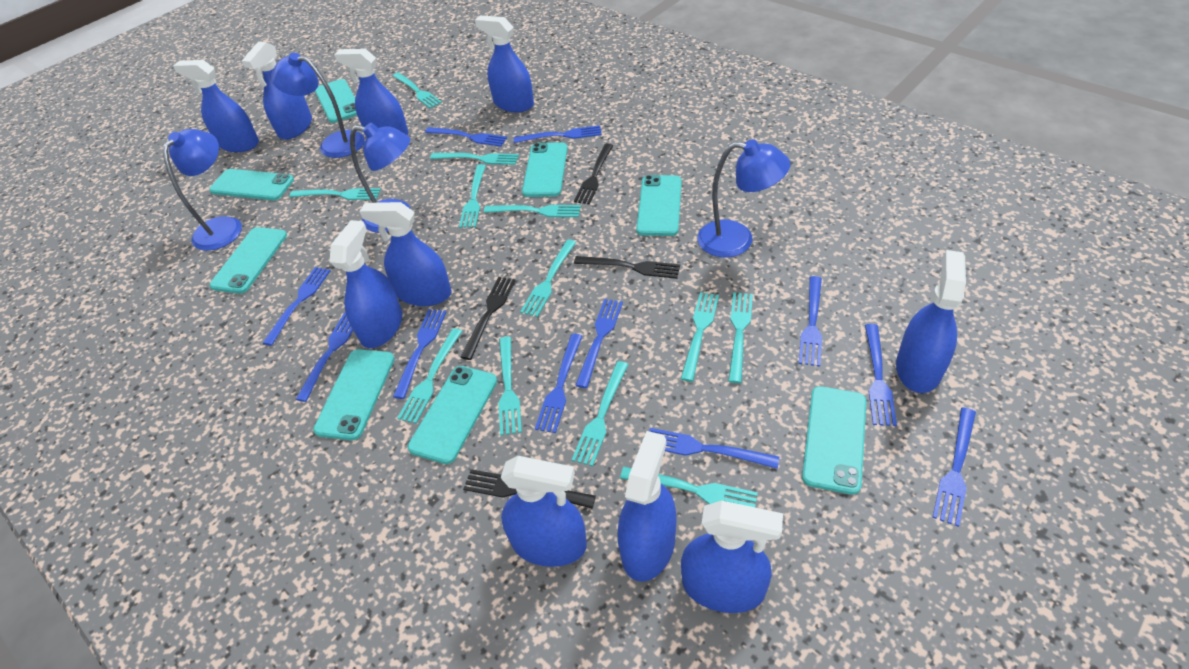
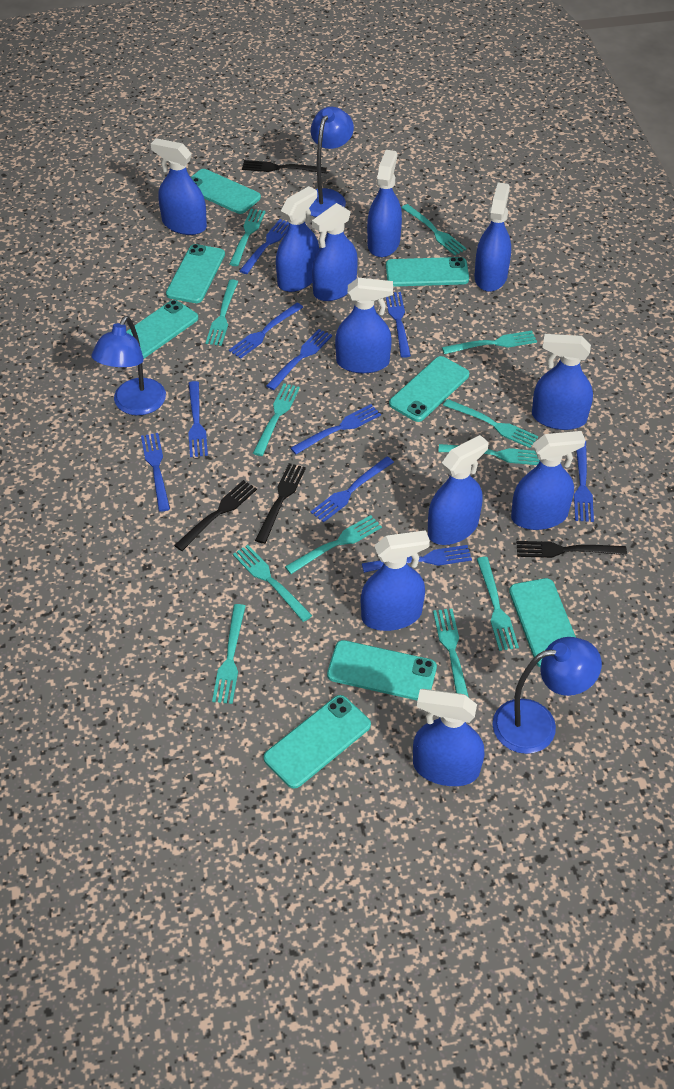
blue fork: [263,267,331,346] [295,313,353,402] [393,309,446,399] [425,127,507,147] [514,125,602,143] [535,334,583,433] [575,299,623,388] [649,428,779,469] [799,276,822,366] [865,324,897,426] [932,407,976,527] = 11 -> [141,433,170,512] [188,381,208,457] [229,303,303,359] [240,219,289,274] [266,329,332,390] [290,404,381,454] [311,457,394,523] [362,545,472,573] [386,292,411,358] [574,441,594,522] = 10
blue lamp: [162,129,242,251] [271,53,365,158] [350,123,411,233] [697,139,790,257] = 4 -> [91,316,166,415] [309,107,354,217] [492,637,602,754] = 3
blue spray bottle: [173,60,259,152] [242,42,312,140] [330,220,402,348] [334,48,408,135] [359,202,452,306] [475,15,534,112] [501,456,587,567] [618,431,677,582] [681,501,783,613] [896,250,966,393] = 10 -> [151,138,207,235] [276,186,319,292] [312,203,358,301] [335,278,393,373] [361,530,430,631] [367,150,402,257] [413,689,484,786] [428,435,489,545] [475,182,511,292] [511,431,585,530] [532,334,593,430] = 11

